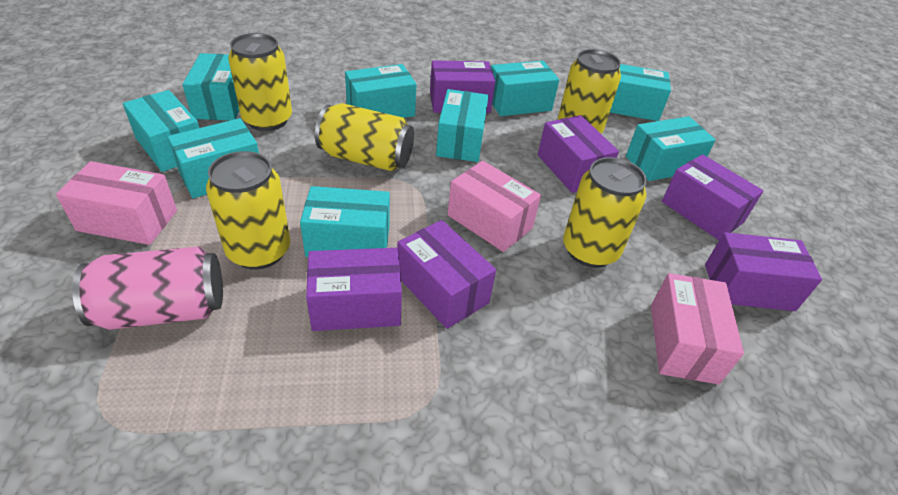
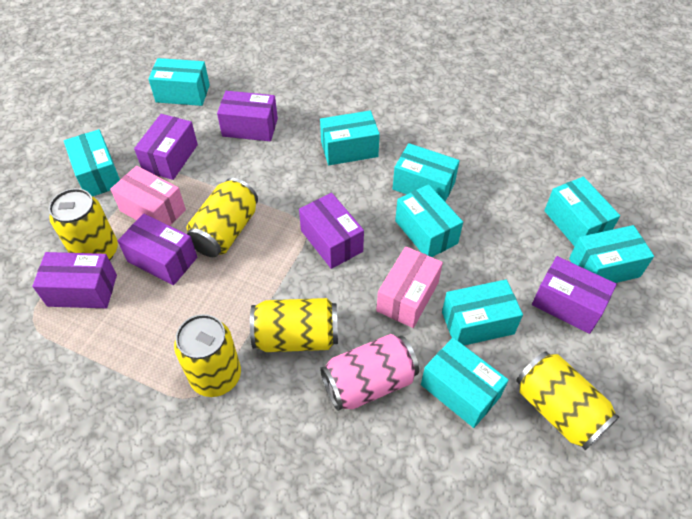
pink box: [56,161,177,245] [448,161,541,252] [651,273,744,385] = 3 -> [110,166,186,226] [376,246,443,328] = 2

